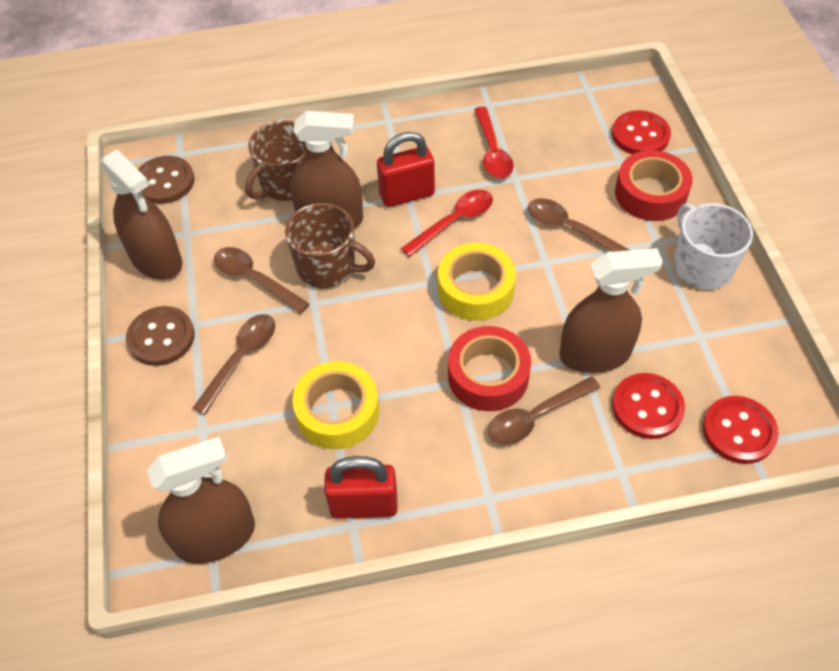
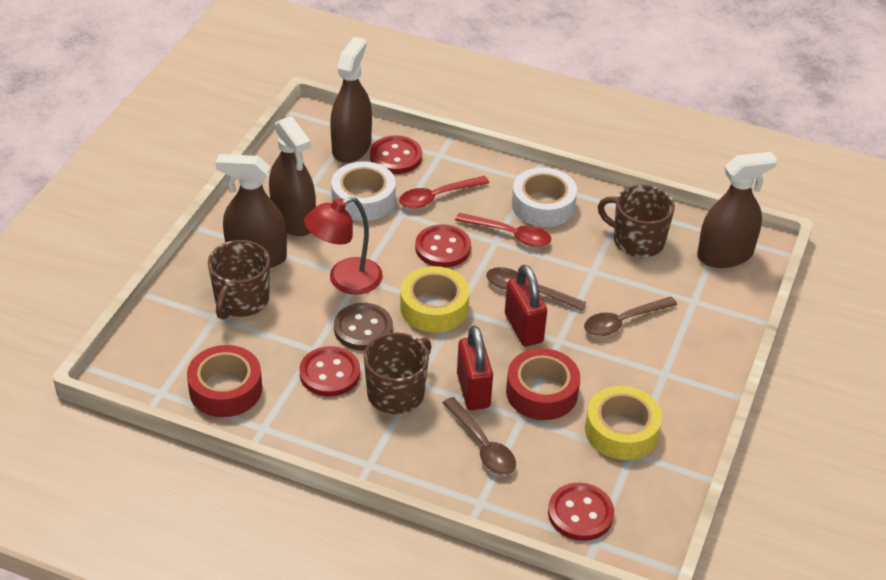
brown button: [126,306,195,366] [138,156,195,204] = 2 -> [334,303,393,350] = 1
brown mug: [245,120,307,201] [285,203,375,288] = 2 -> [208,240,270,320] [364,332,431,414] [598,185,675,257] = 3
brown spoon: [193,314,275,415] [214,247,310,314] [488,376,600,445] [528,198,629,252] = 4 -> [443,397,516,475] [486,267,587,311] [584,297,677,336] = 3
red button: [612,110,671,154] [612,373,685,439] [703,396,779,464] = 3 -> [299,346,360,397] [370,135,422,174] [415,224,471,268] [548,483,614,541] = 4
red lamp: none = 0 -> [304,197,383,295] = 1
white mug: [673,203,753,290] = 1 -> none = 0
white tape: none = 0 -> [331,161,396,221] [512,167,577,227] = 2

